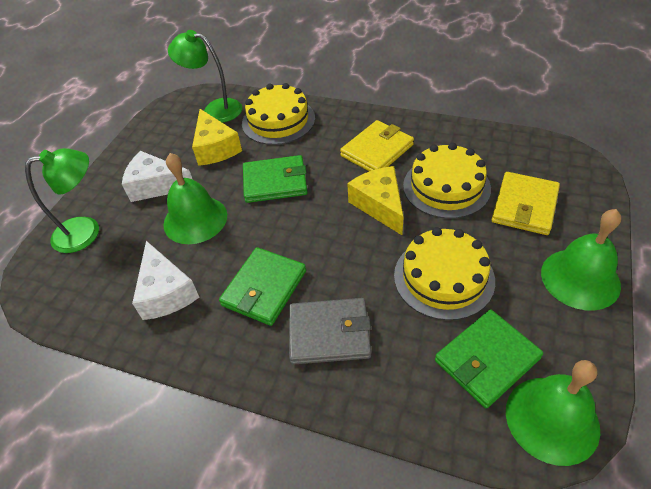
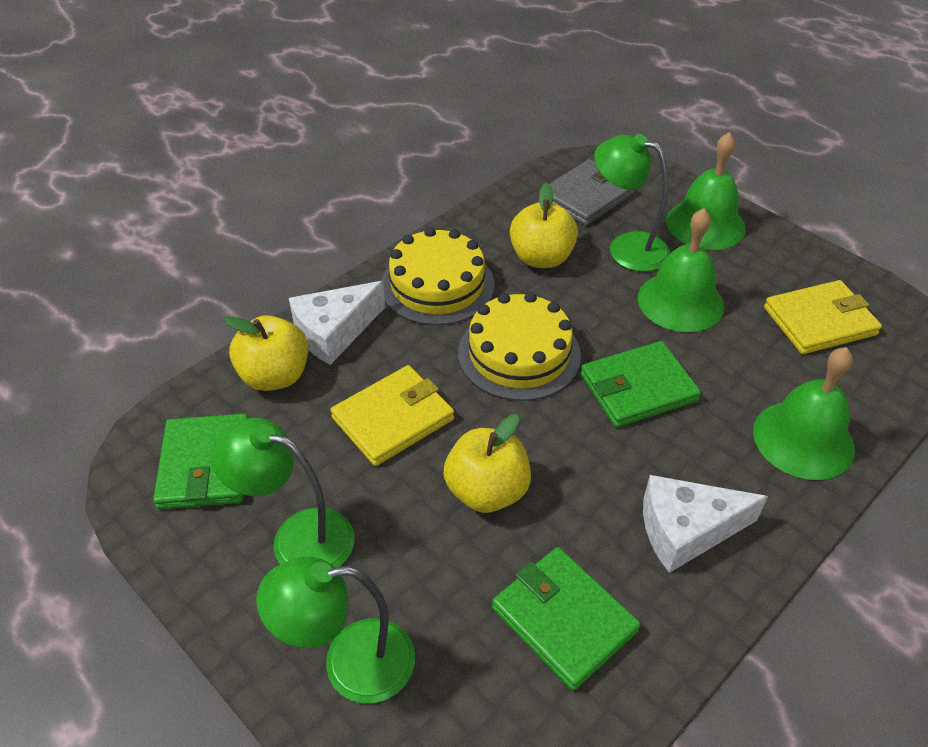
green lamp: [25,148,99,253] [168,30,242,122] = 2 -> [210,418,354,568] [256,557,415,703] [594,134,670,272] = 3
yellow apple: none = 0 -> [224,315,308,391] [444,414,531,513] [510,183,578,268] = 3
yellow cake: [242,83,315,145] [394,227,495,320] [403,143,491,219] = 3 -> [381,227,494,325] [458,292,581,401] = 2
yellow cheese: [192,109,242,166] [347,166,404,235] = 2 -> none = 0

